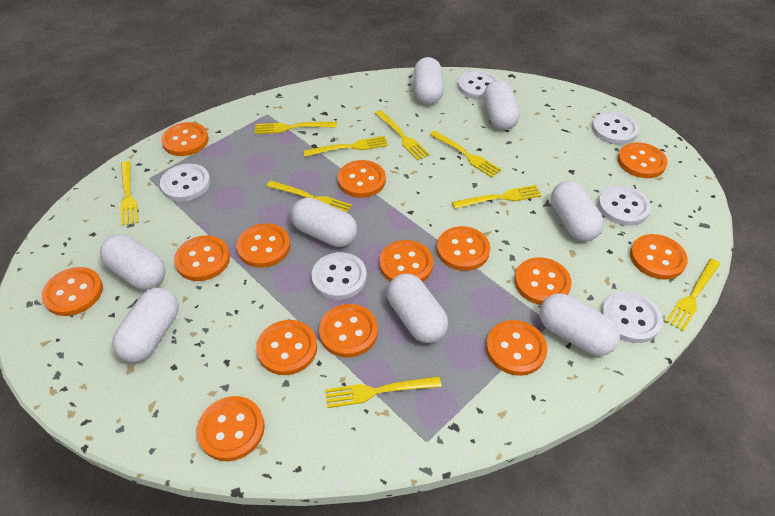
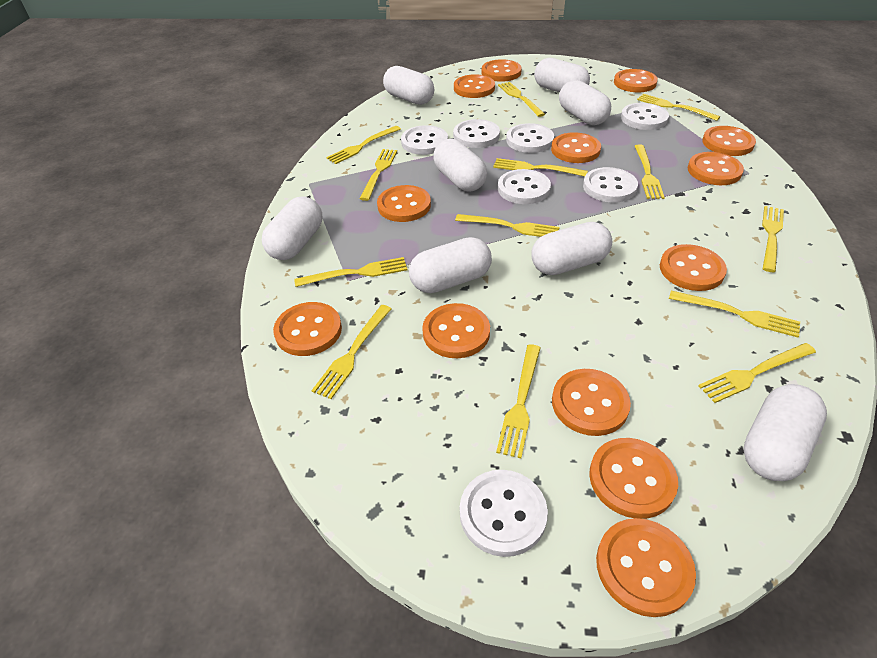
orange button: [42,267,103,316] [161,122,209,156] [174,236,230,281] [197,396,265,461] [236,223,290,268] [256,320,317,375] [319,304,378,357] [338,160,386,198] [379,240,434,282] [437,226,490,271] [486,320,547,376] [515,257,572,305] [618,142,668,178] [630,234,688,280] = 14 -> [273,302,342,356] [377,185,431,222] [422,303,490,358] [454,74,495,98] [482,59,522,82] [551,132,601,163] [552,369,631,436] [589,438,678,519] [596,518,696,617] [614,69,658,92] [660,244,727,291] [687,152,744,185] [702,126,756,156] = 13
white button: [160,164,210,202] [311,252,367,300] [458,70,499,99] [592,112,639,145] [598,186,651,226] [601,291,663,343] = 6 -> [401,125,448,155] [453,119,500,148] [460,470,548,557] [498,169,551,204] [506,123,554,153] [583,167,638,203] [621,103,669,130] = 7
yellow fork: [120,161,138,226] [255,122,337,134] [266,180,352,213] [303,136,388,157] [325,376,441,408] [375,110,430,160] [430,131,501,178] [452,185,542,209] [666,259,720,331] = 9 -> [294,257,408,287] [311,305,392,399] [326,126,401,164] [360,149,397,201] [455,214,560,237] [493,158,588,176] [496,344,541,458] [498,82,545,117] [635,144,665,199] [637,94,720,121] [669,291,800,338] [698,343,816,403] [762,206,784,272] = 13

